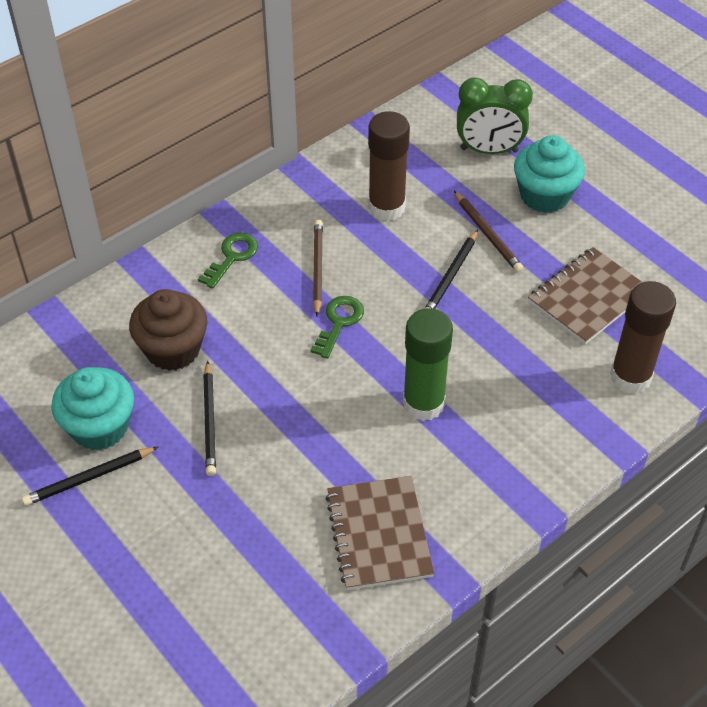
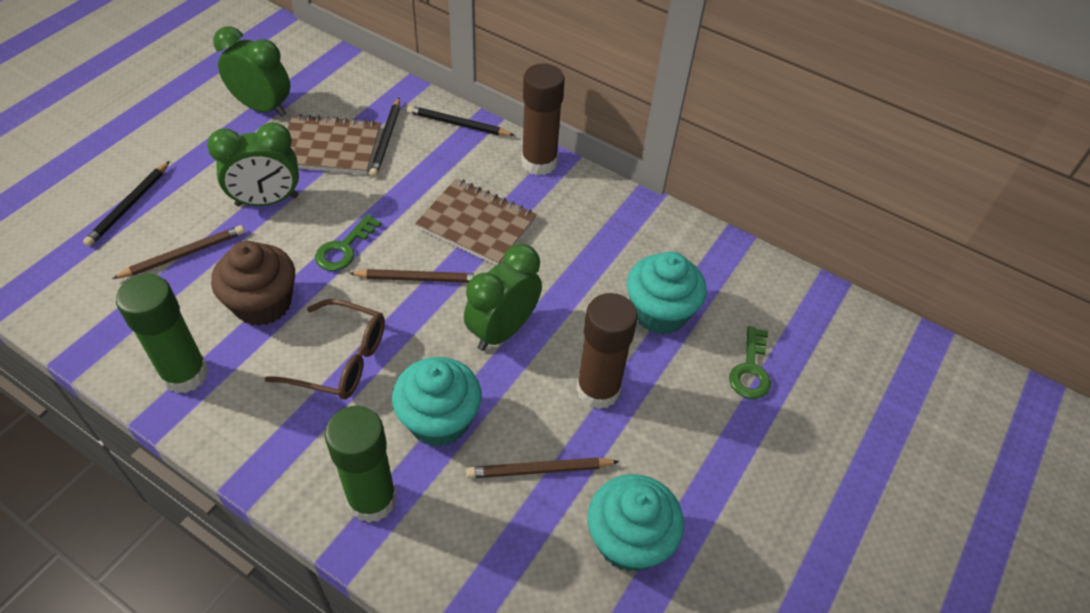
brown glasses: none = 0 -> [265,299,385,399] = 1
brown pencil: [313,220,323,317] [454,191,523,272] = 2 -> [112,225,245,279] [349,269,477,283] [466,457,620,478] = 3
green clock: [457,77,533,154] = 1 -> [207,122,299,206] [213,26,290,117] [464,244,542,351] = 3
green glue stick: [403,308,453,421] = 1 -> [116,274,209,393] [325,406,397,523] = 2
turquoise cupcake: [51,367,134,450] [514,135,585,213] = 2 -> [392,357,482,447] [588,474,684,572] [627,252,707,335] = 3

